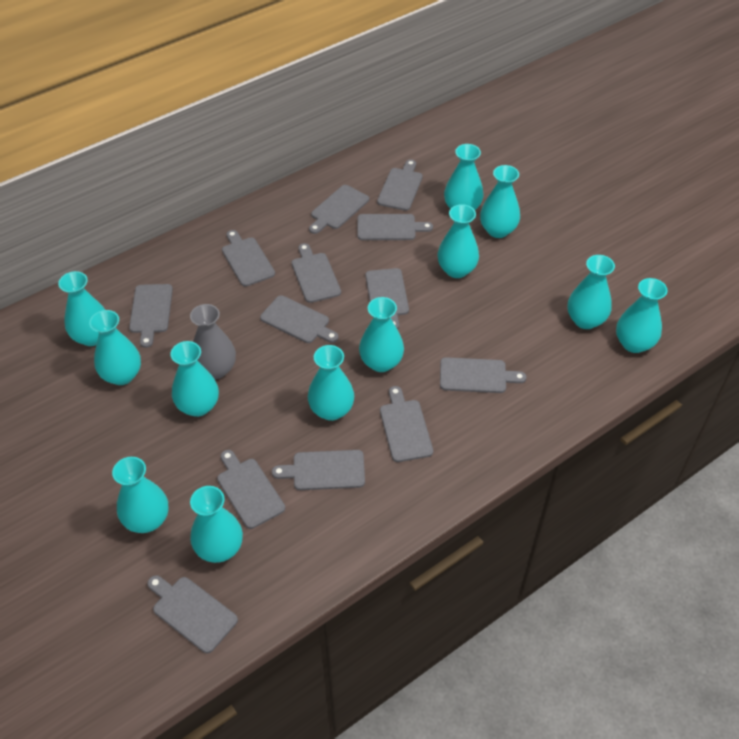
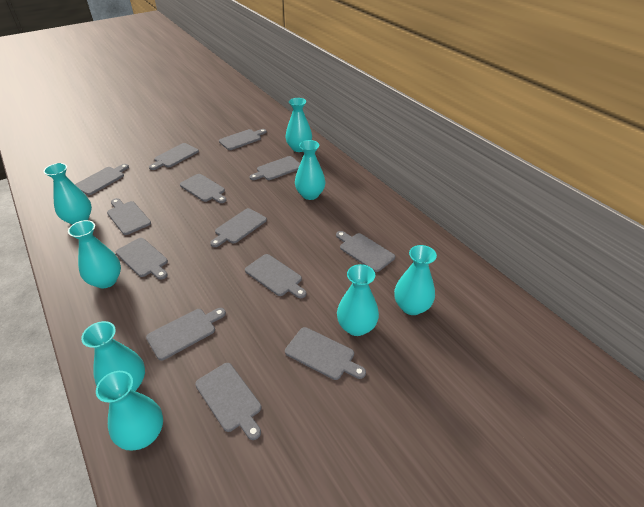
grey vase: [190,304,236,379] = 1 -> none = 0
turquoise vase: [58,271,105,346] [89,310,141,385] [112,457,168,533] [171,341,219,417] [190,486,243,563] [308,345,354,421] [359,297,404,372] [437,204,479,278] [444,144,484,210] [480,165,520,238] [567,255,615,329] [616,278,668,353] = 12 -> [43,163,92,225] [68,220,121,288] [81,321,145,391] [96,371,163,451] [285,98,312,152] [295,140,325,200] [337,264,379,336] [394,245,437,315] = 8

